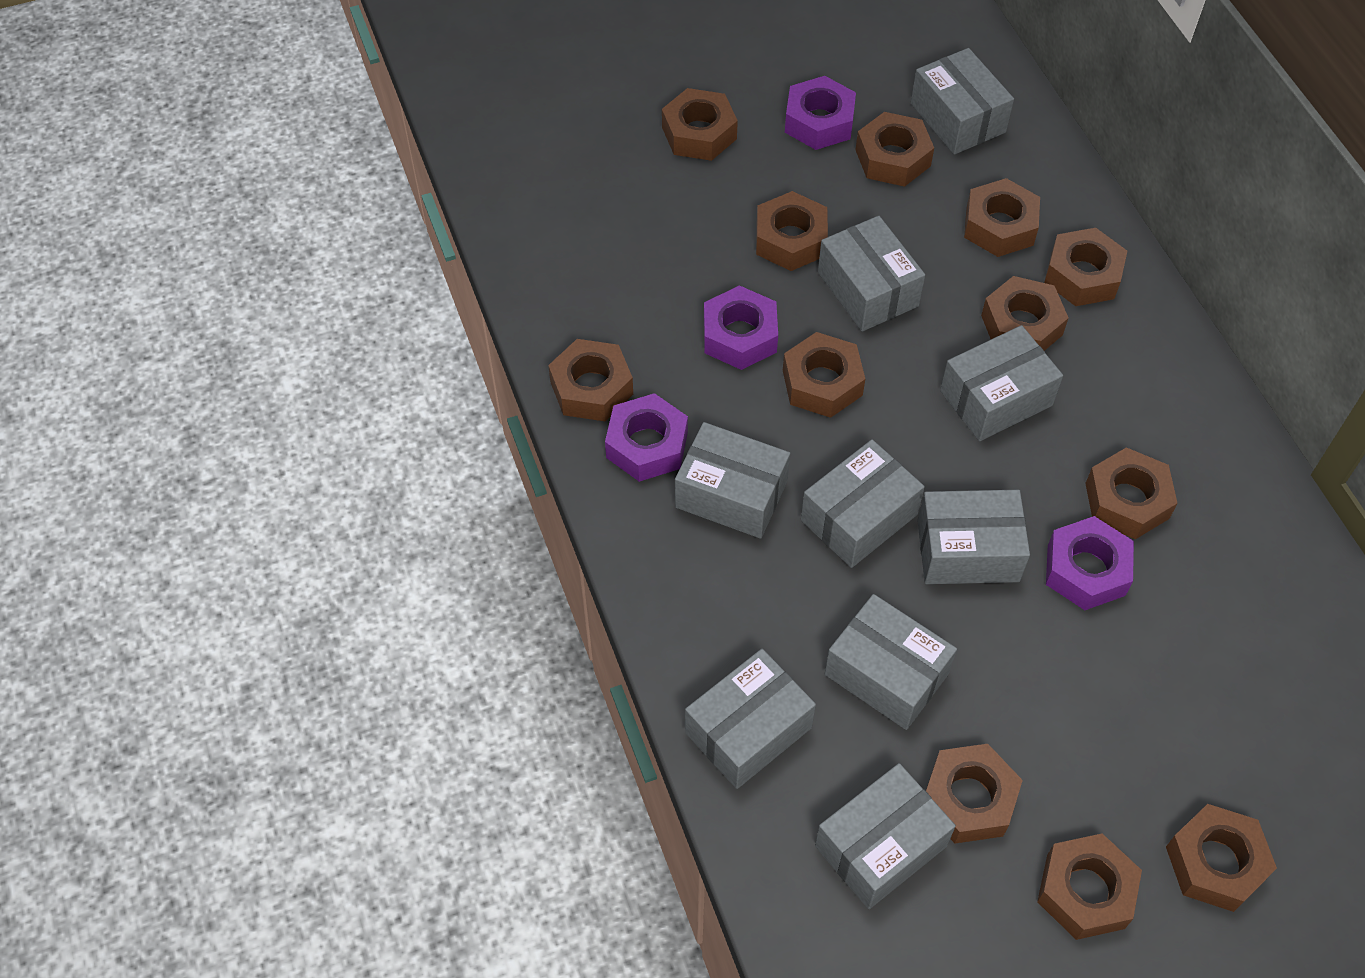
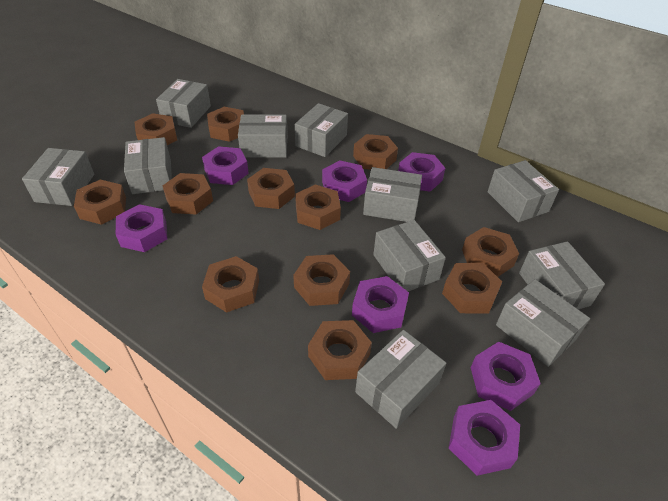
grey box: [675,422,790,539] [685,649,816,789] [801,439,925,568] [815,763,956,909] [818,216,925,331] [825,594,957,730] [911,48,1014,155] [917,490,1030,584] [940,325,1063,441] = 9 -> [22,148,94,206] [124,137,172,194] [156,79,211,128] [238,114,288,158] [295,103,348,157] [355,330,446,429] [363,167,422,222] [373,220,446,291] [488,160,559,222] [496,279,590,367] [519,241,605,309] = 11
purple nut: [605,393,688,482] [704,285,778,370] [785,76,856,150] [1046,516,1134,610] = 4 -> [116,204,167,252] [202,146,249,185] [322,160,367,202] [352,276,409,333] [398,152,445,192] [448,400,520,476] [471,342,541,411] = 7

